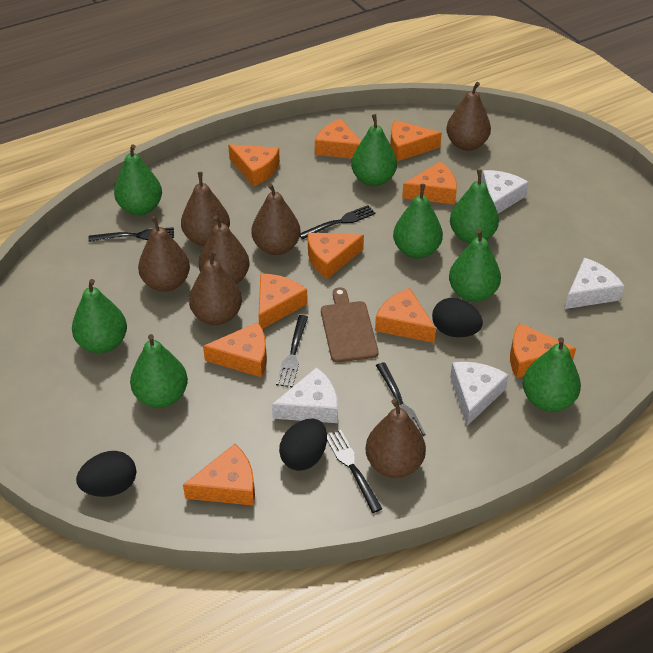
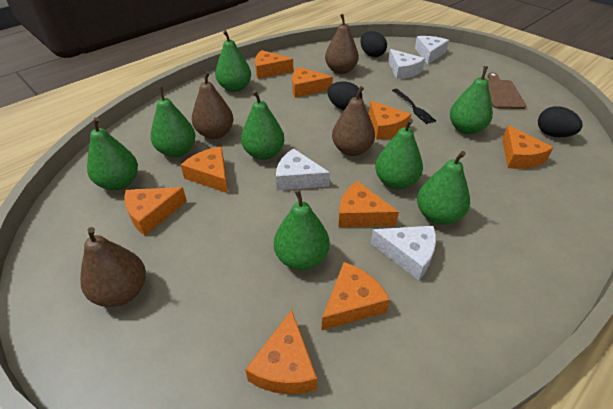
black fork: [88,227,174,242] [276,315,308,387] [300,205,376,239] [327,430,382,513] [376,362,426,436] = 5 -> [392,89,436,124] = 1
brown pear: [138,216,190,292] [181,172,230,246] [189,250,242,325] [198,215,250,284] [251,183,301,255] [366,399,426,478] [446,82,491,151] = 7 -> [80,227,146,307] [192,71,233,139] [325,14,359,74] [332,86,375,156] = 4
orange cheese: [183,444,255,506] [203,322,267,377] [228,144,280,187] [259,274,308,329] [308,233,364,279] [315,119,361,159] [375,288,436,343] [390,120,442,161] [402,162,457,205] [510,323,576,378] = 10 -> [124,187,187,236] [181,147,228,193] [245,310,317,394] [255,50,293,79] [292,67,333,98] [321,262,390,331] [338,181,399,227] [369,101,411,140] [502,125,554,169] = 9

